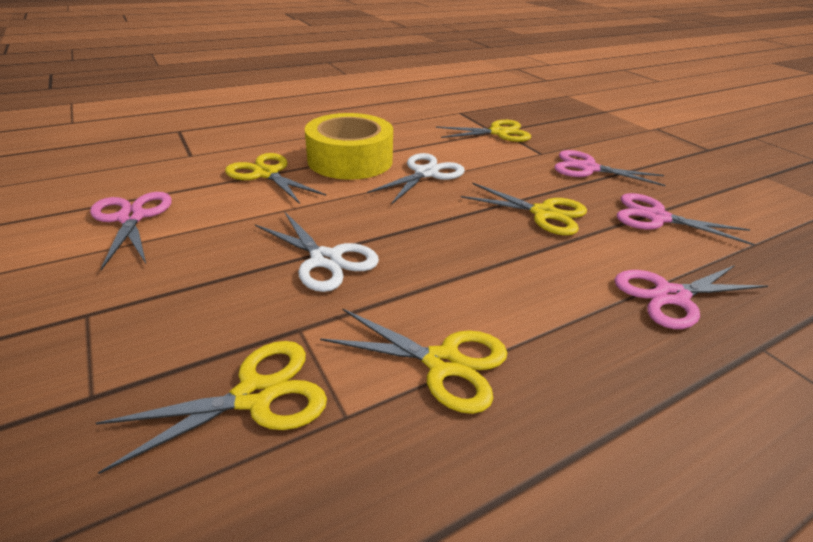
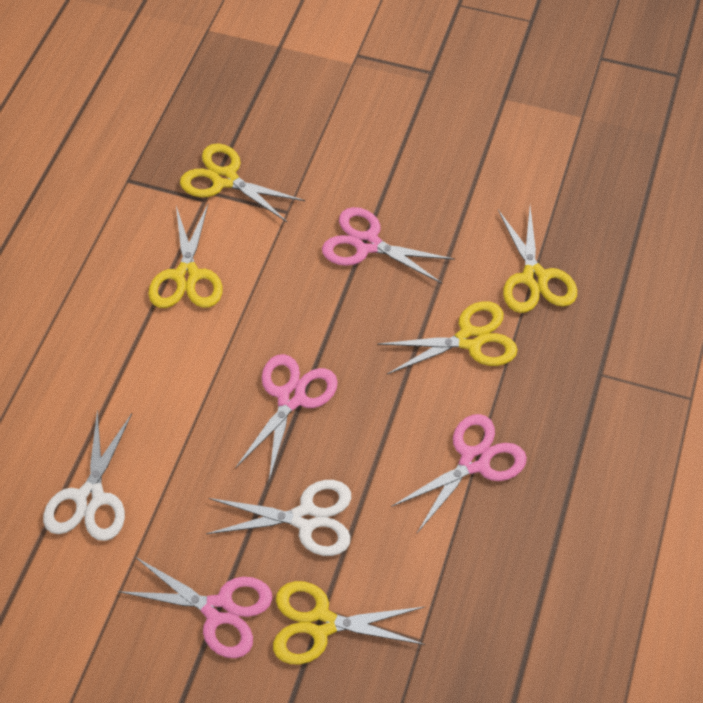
yellow tape: [305,113,393,180] = 1 -> none = 0

